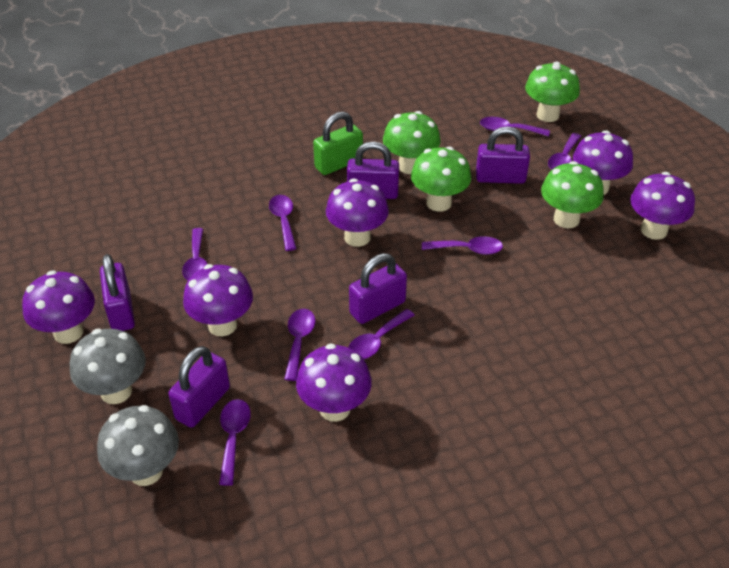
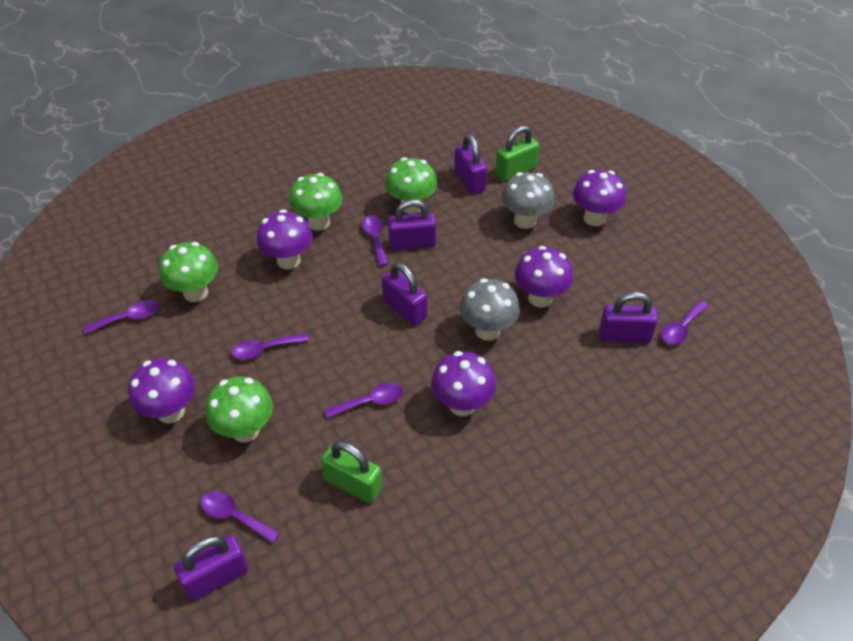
green padlock: [313,112,363,175] = 1 -> [321,441,383,504] [495,126,539,181] = 2
purple mushroom: [22,271,95,344] [183,264,253,336] [296,344,372,422] [326,178,389,247] [573,130,633,195] [630,172,695,240] = 6 -> [128,358,195,424] [257,209,313,270] [431,351,496,416] [515,246,573,308] [573,170,626,226] = 5
purple spoon: [182,228,207,281] [219,399,251,486] [269,195,297,251] [284,309,316,381] [348,309,415,359] [422,236,503,255] [480,117,550,137] [548,133,581,170] = 8 -> [83,300,159,334] [201,491,280,544] [231,333,309,360] [324,383,403,419] [362,215,388,266] [661,301,709,345] = 6

